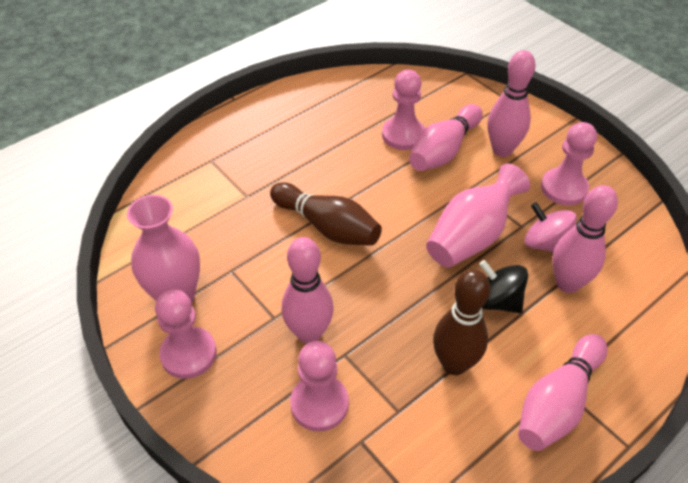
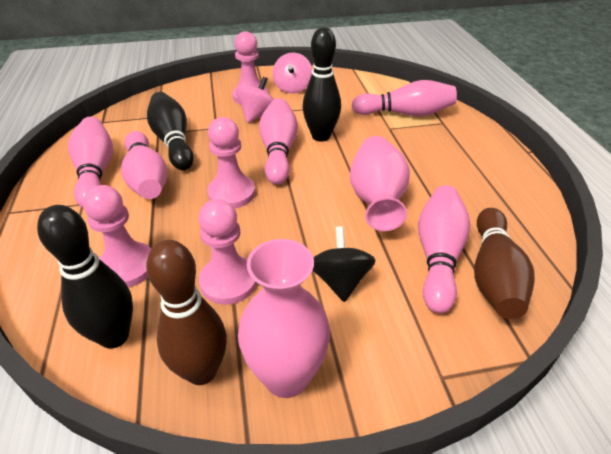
black bowling pin: none = 0 -> [37,205,133,349] [147,92,194,170] [302,27,341,142] = 3
pink spinning top: [524,202,577,252] = 1 -> [236,77,274,123] [273,52,312,94] = 2

